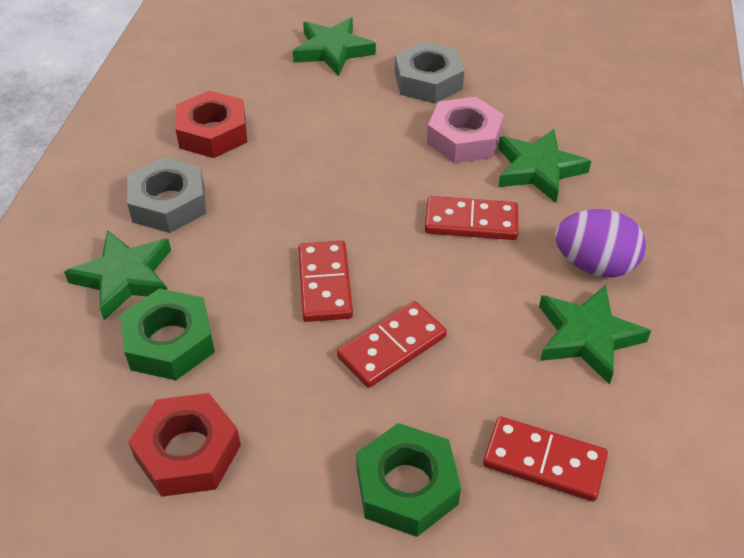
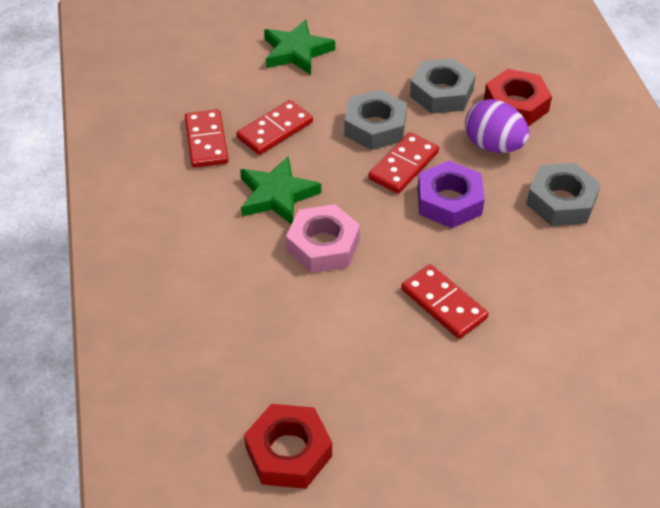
green nut: [120,288,215,380] [356,423,461,537] = 2 -> none = 0
green star: [64,230,171,320] [293,18,376,76] [498,129,591,203] [539,285,651,385] = 4 -> [240,156,321,225] [264,19,335,75] = 2
grey nut: [127,157,206,233] [395,41,464,103] = 2 -> [344,89,407,150] [410,58,476,114] [526,163,601,226] = 3
purple nut: none = 0 -> [417,161,485,228] = 1

